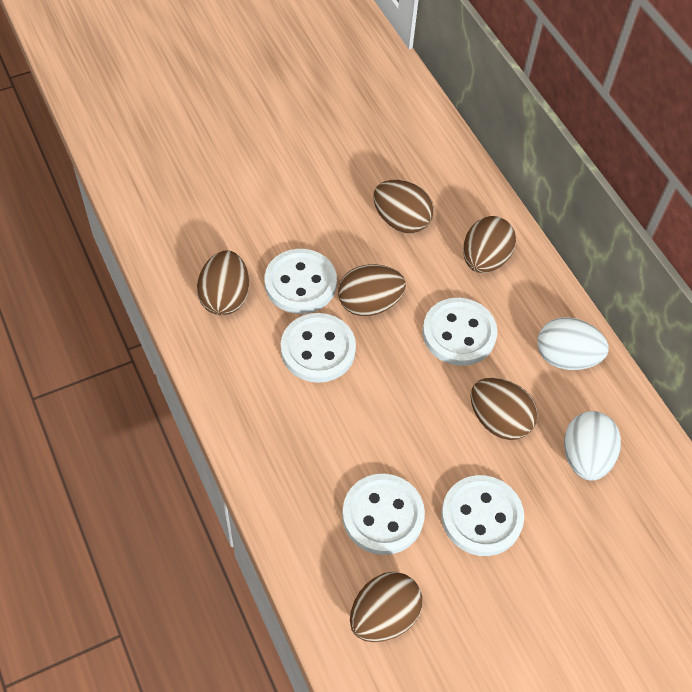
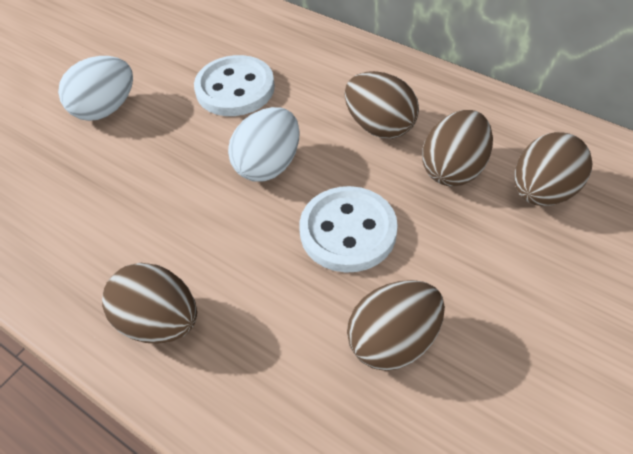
brown egg: [197,251,249,315] [338,264,406,316] [350,572,422,642] [373,180,434,233] [463,216,516,273] [471,378,538,440] = 6 -> [102,263,197,343] [344,71,419,139] [347,280,445,371] [422,110,493,186] [515,132,592,206] = 5
white button: [265,249,337,314] [281,313,356,383] [342,474,425,555] [422,298,497,366] [441,475,524,556] = 5 -> [194,55,275,116] [299,186,398,273] = 2

